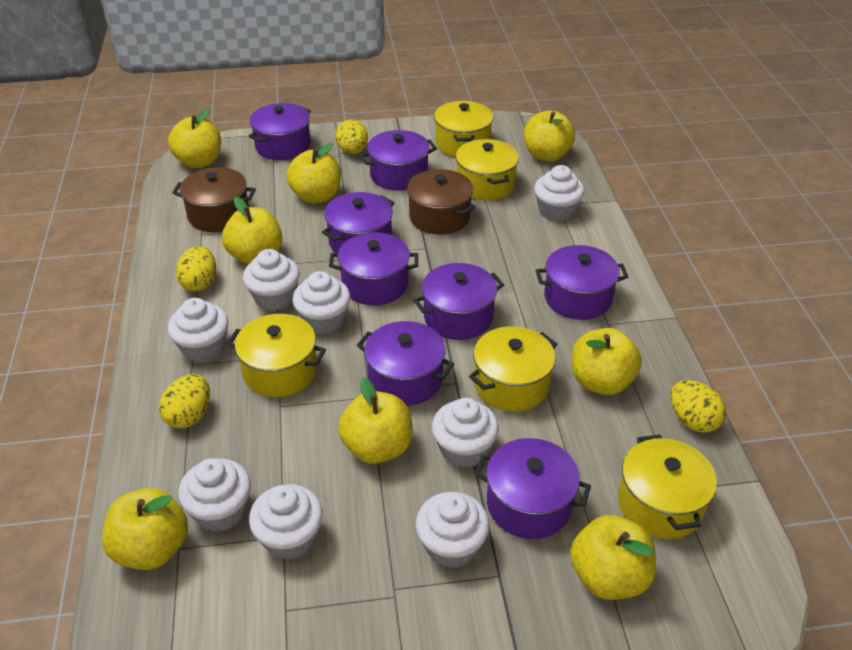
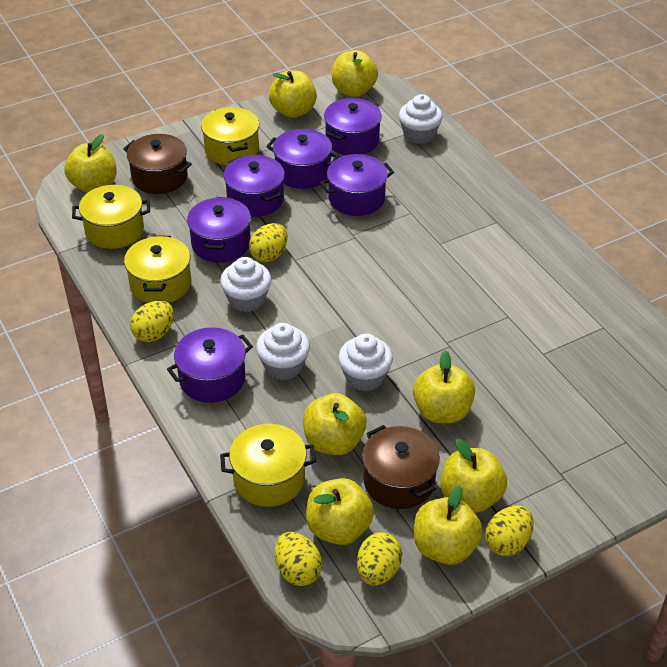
purple pot: [249,103,311,160] [322,192,394,253] [329,232,418,305] [357,321,454,406] [360,130,437,191] [413,263,504,340] [474,438,591,539] [536,245,628,320] = 8 -> [167,327,253,403] [187,197,251,263] [224,155,285,217] [266,129,339,189] [320,154,394,216] [324,98,382,155] = 6
white cupcake: [168,298,228,363] [178,458,251,532] [243,249,300,311] [249,484,323,560] [292,271,350,334] [416,492,490,568] [432,398,499,468] [534,165,585,222] = 8 -> [220,257,271,312] [256,323,310,380] [338,334,393,391] [399,94,443,144] = 4
yellow egg: [159,374,210,428] [176,246,216,292] [336,119,368,154] [670,380,726,433] = 4 -> [130,301,174,342] [249,223,288,262] [275,532,322,586] [357,533,402,586] [485,505,534,556] = 5
yellow pot: [227,314,326,397] [434,101,494,157] [456,139,519,201] [469,326,557,412] [618,435,717,539] = 5 -> [72,185,150,249] [124,236,191,303] [201,107,259,166] [220,424,316,507] = 4

